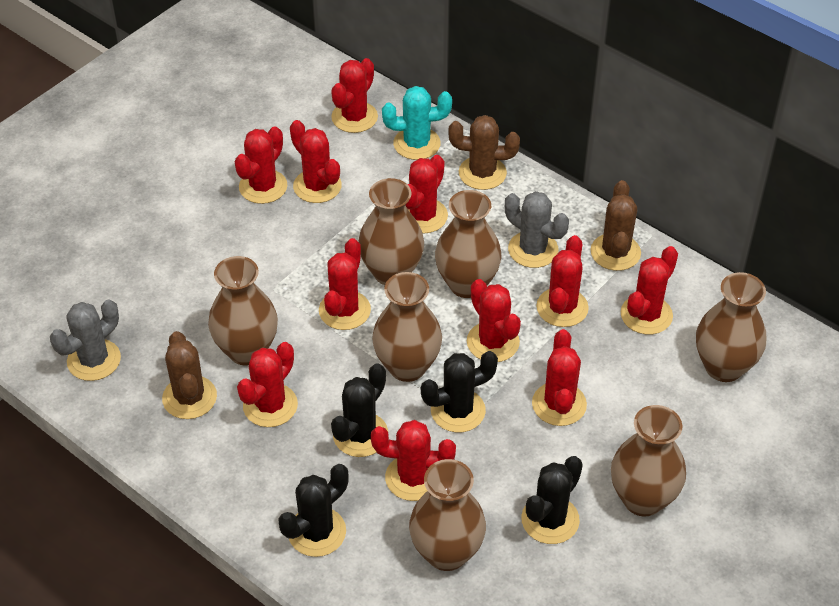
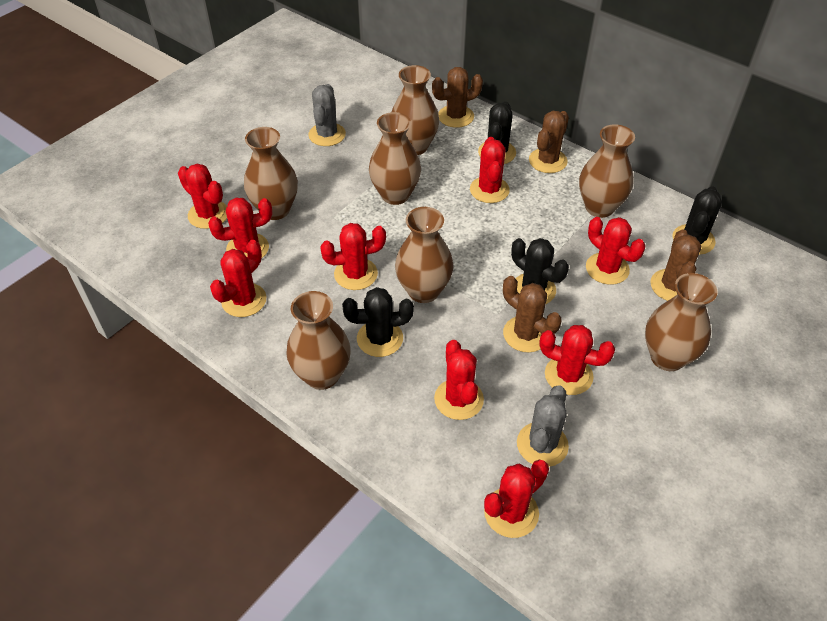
brown cactus: [162,331,217,419] [449,115,520,190] [590,180,641,271] = 3 -> [432,67,483,128] [503,276,562,352] [529,111,569,173] [650,229,701,301] = 4
red cactus: [235,126,287,204] [237,342,298,427] [290,120,342,203] [319,238,371,330] [331,58,378,133] [371,420,456,501] [405,155,448,233] [467,279,521,362] [532,329,587,426] [536,235,589,327] [620,246,678,335] = 11 -> [178,164,227,229] [208,197,272,259] [210,240,267,317] [320,223,386,290] [434,340,484,420] [470,137,510,203] [484,460,549,538] [539,325,615,395] [586,217,645,285] = 9
turquoise cactus: [382,86,452,160] = 1 -> none = 0

